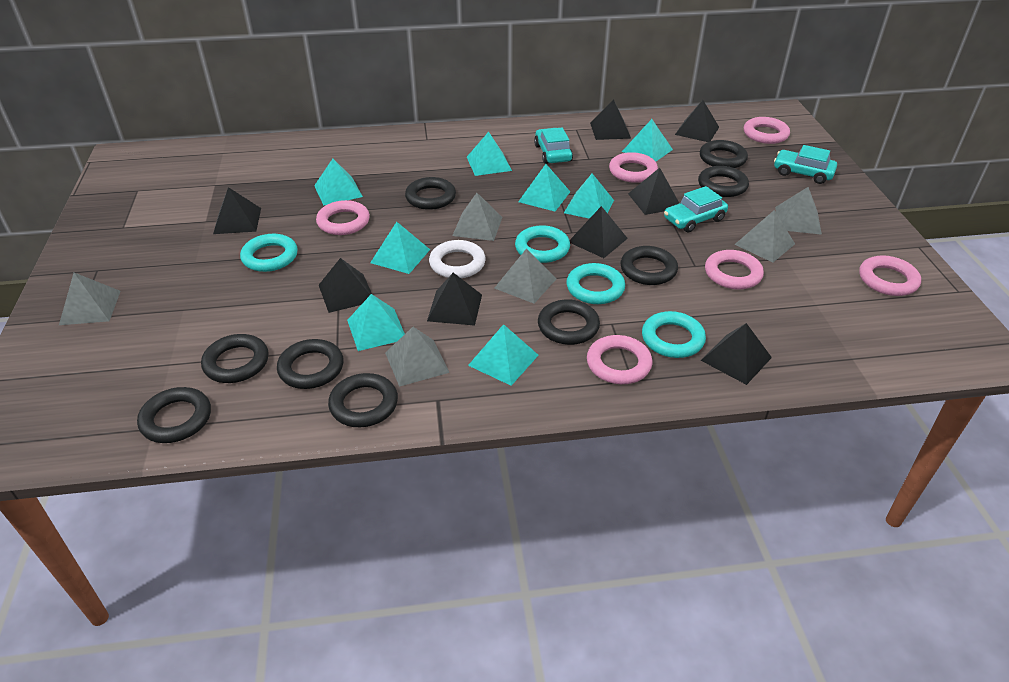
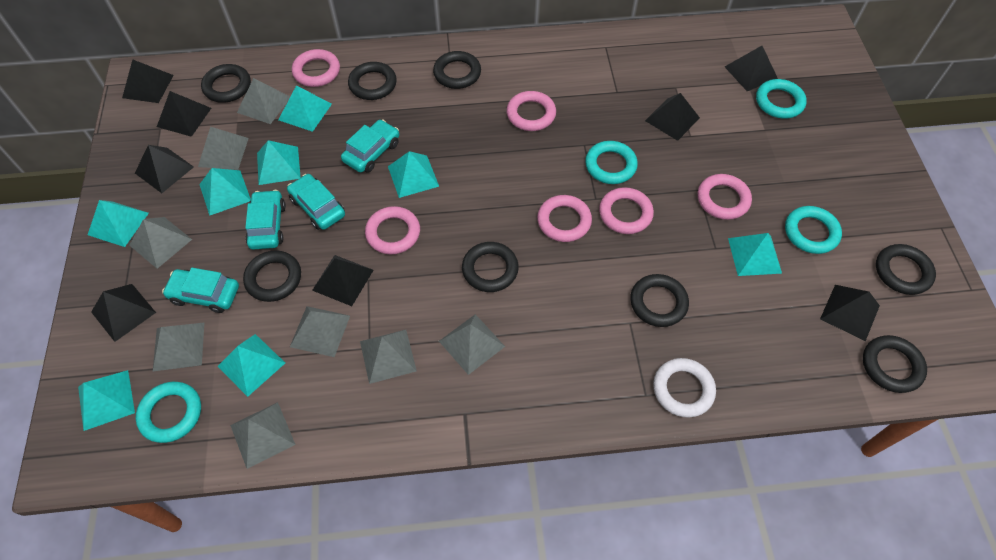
black ring: [137,387,211,443] [201,334,269,383] [277,339,343,389] [328,373,398,427] [405,177,456,210] [538,299,600,345] [620,246,678,285] [698,166,749,197] [700,140,748,168] = 9 -> [201,64,251,103] [243,250,301,302] [348,62,397,100] [433,51,481,89] [462,242,519,292] [630,274,689,327] [863,335,927,393] [876,244,936,295] = 8
grey pyramid: [59,272,121,325] [385,327,450,387] [452,193,502,241] [495,248,557,304] [734,210,795,263] [775,187,822,235] = 6 -> [129,217,192,269] [153,323,204,371] [198,127,249,170] [230,402,296,469] [237,78,290,124] [290,306,350,357] [360,330,417,384] [439,314,505,375] = 8
turquoise car: [534,127,573,164] [664,186,728,233] [774,145,837,184] = 3 -> [162,268,239,313] [245,190,286,250] [287,174,345,230] [341,120,399,173] = 4

